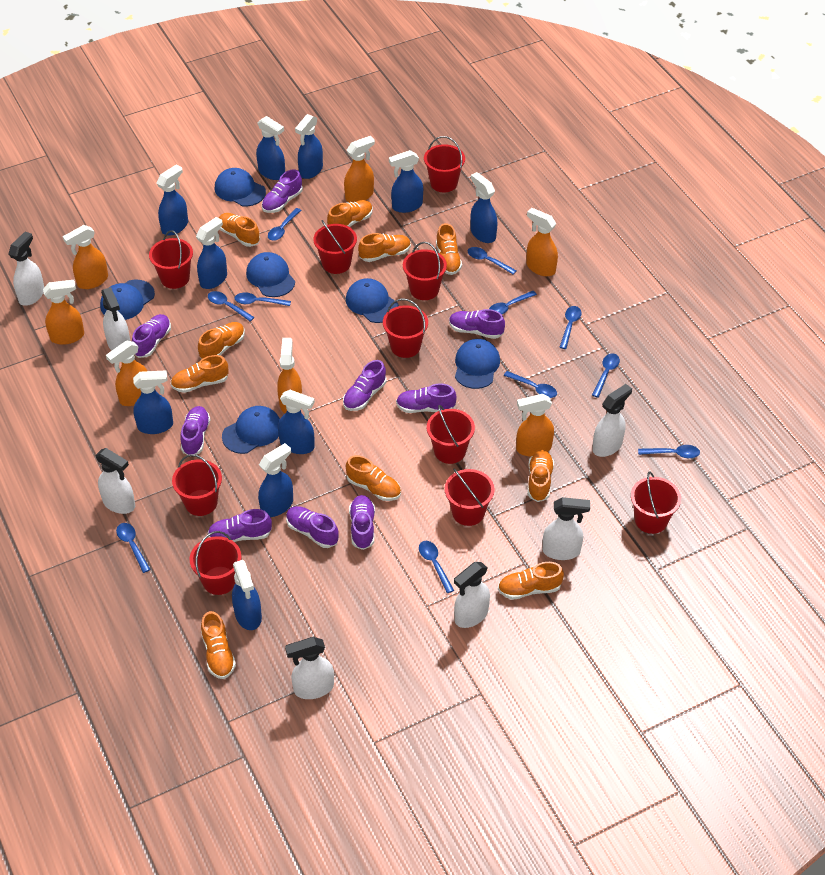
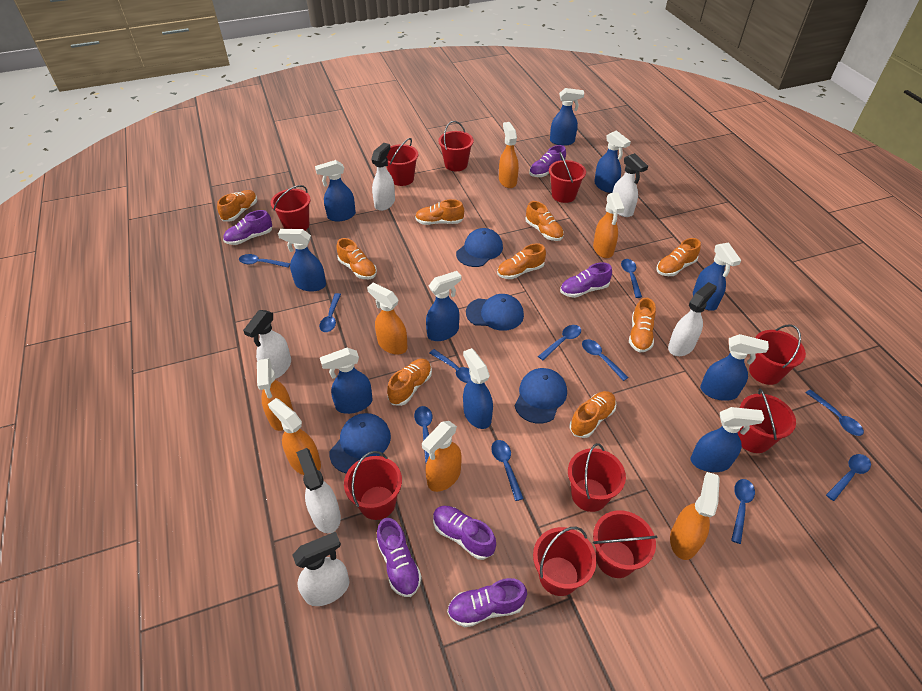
blue cap: [100,280,155,320] [215,168,266,206] [222,406,280,454] [246,252,295,297] [346,278,399,323] [455,339,500,389] = 6 -> [330,413,391,473] [456,228,503,267] [466,294,524,331] [515,368,567,424] = 4
orange shoe: [171,355,229,393] [198,322,245,359] [201,611,236,679] [219,213,260,247] [327,200,373,227] [346,455,401,501] [358,233,411,262] [436,223,462,275] [498,562,564,600] [528,450,554,502] = 10 -> [217,190,257,221] [337,238,377,279] [387,359,432,406] [415,199,464,225] [497,243,546,279] [525,201,564,241] [570,391,616,438] [629,298,656,352] [657,238,701,276] = 9
purple shoe: [132,314,171,358] [180,406,211,455] [208,509,272,542] [262,169,303,213] [286,506,339,548] [343,360,386,411] [349,495,375,550] [396,383,457,413] [449,309,505,339] = 9 -> [223,210,272,245] [377,518,422,597] [433,506,496,560] [447,578,527,627] [529,145,566,177] [560,262,612,298] = 6
white spray bottle: [9,232,44,306] [95,448,135,514] [101,287,130,351] [285,637,334,699] [454,562,490,628] [542,497,590,560] [592,384,632,457] = 7 -> [243,310,291,378] [292,532,349,606] [296,448,341,533] [371,143,395,211] [613,153,648,217] [668,282,717,356] = 6

